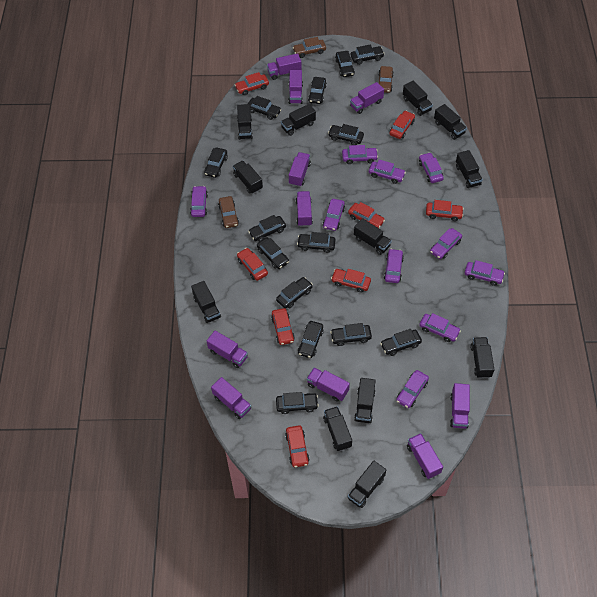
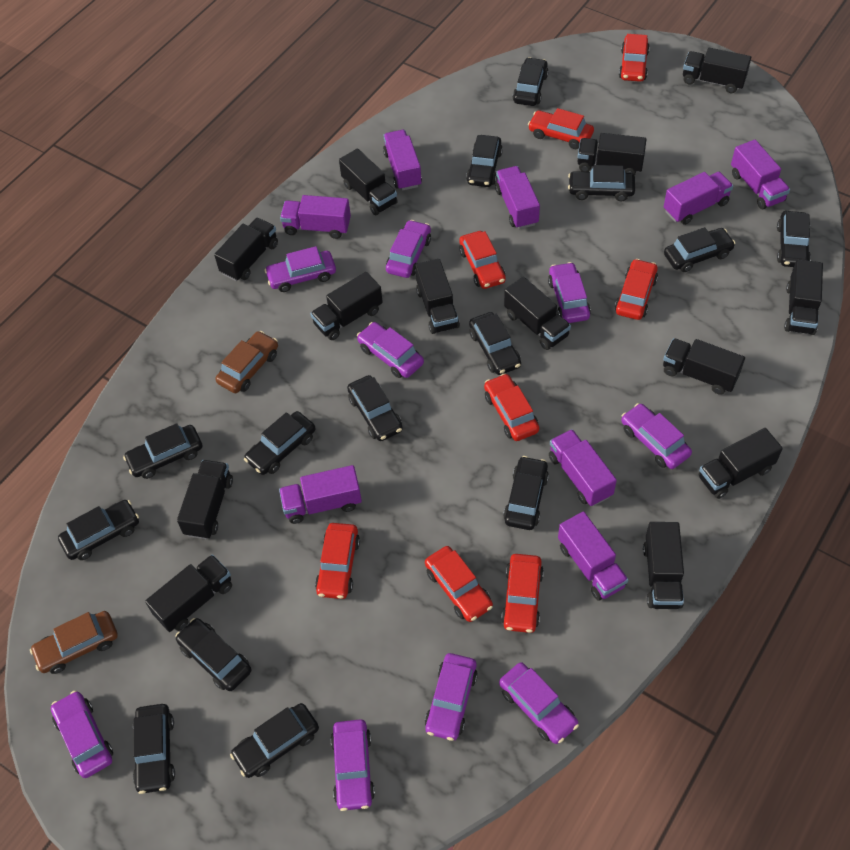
black truck: [191,281,221,323] [233,161,263,194] [237,104,253,140] [281,104,316,136] [323,406,352,451] [347,461,386,508] [354,218,392,255] [354,378,376,423] [403,81,433,116] [434,104,467,140] [456,150,483,188] [470,337,495,378] = 12 -> [145,554,232,632] [177,460,233,539] [214,218,278,281] [310,272,383,340] [339,149,398,215] [415,259,460,334] [504,277,571,350] [578,133,647,176] [643,522,684,609] [663,338,745,395] [683,48,751,93] [698,428,783,499] [784,259,823,335] = 13
brown car: [218,196,239,228] [293,37,326,58] [378,66,394,93] = 3 -> [30,611,118,674] [215,331,278,393] = 2
purple car: [190,186,208,217] [323,199,345,231] [342,145,378,164] [369,159,406,184] [384,249,404,283] [396,370,429,408] [419,152,444,183] [419,313,461,342] [430,228,462,259] [465,260,505,286] = 10 -> [51,691,113,778] [265,246,336,292] [331,720,375,811] [357,322,424,378] [386,220,431,278] [425,653,478,741] [499,662,579,744] [548,262,591,323] [621,403,692,469] = 9
purple truck: [207,330,248,368] [211,377,251,419] [267,53,301,80] [288,70,303,104] [289,152,311,187] [296,191,313,227] [307,368,350,402] [350,82,384,114] [407,433,443,479] [450,383,470,429] = 10 -> [279,465,362,524] [280,195,351,239] [383,130,422,190] [495,166,540,229] [549,429,617,506] [558,511,628,601] [664,172,733,225] [731,140,790,209] = 8

